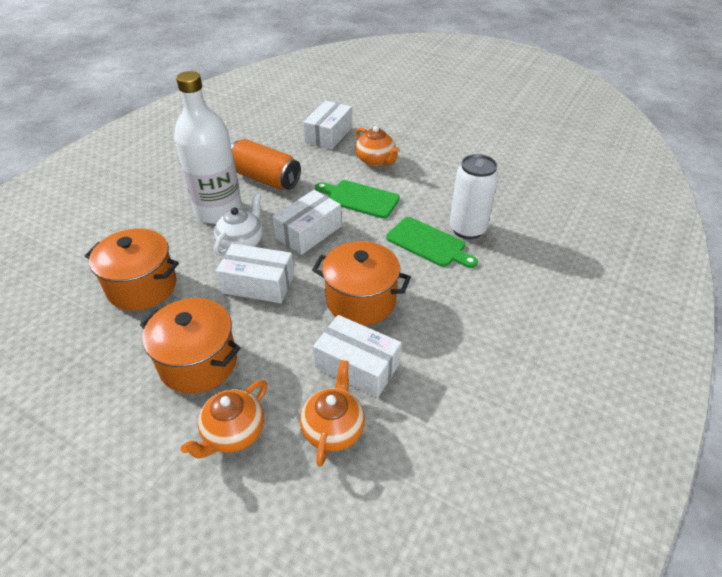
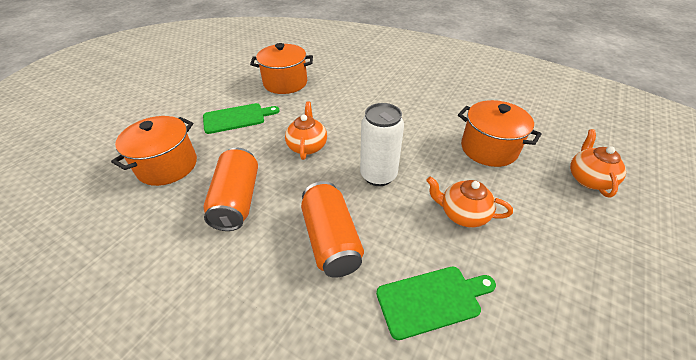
orange can: [231,139,301,190] = 1 -> [203,148,258,231] [301,181,364,278] = 2
white bottle: [174,71,242,224] = 1 -> none = 0
white box: [216,243,294,303] [272,190,341,255] [303,100,352,150] [313,315,401,398] = 4 -> none = 0
white teapot: [214,193,263,256] = 1 -> none = 0

